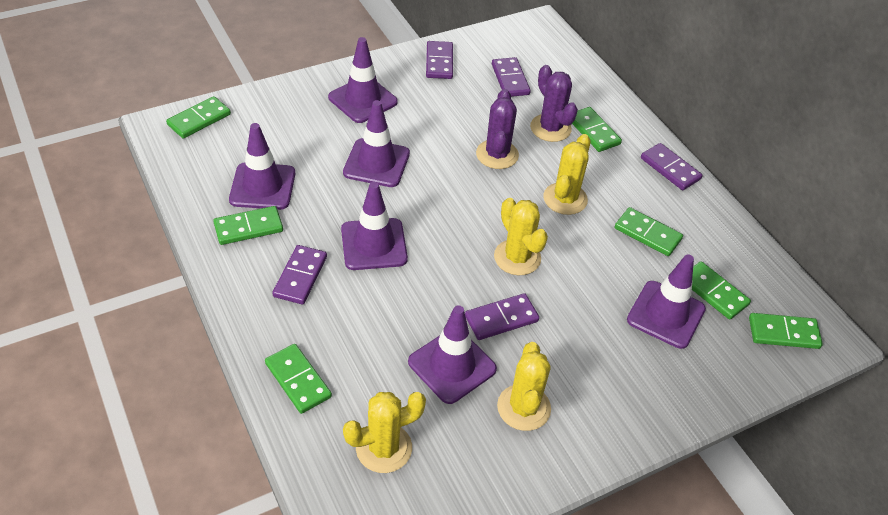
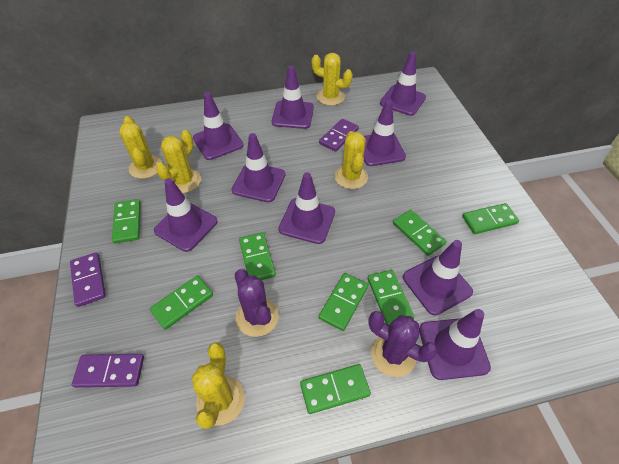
green domino: [166,96,231,138] [213,206,283,245] [265,344,332,414] [572,107,622,152] [615,207,683,256] [692,261,751,320] [749,313,823,349] = 7 -> [112,199,141,243] [150,276,213,330] [239,232,276,280] [300,364,371,414] [319,273,368,331] [367,270,414,326] [393,210,446,256] [462,203,519,234] = 8
purple domino: [273,245,327,304] [426,41,453,79] [465,293,539,340] [492,57,531,97] [641,143,702,190] = 5 -> [70,252,106,307] [72,354,144,388] [319,119,359,152] = 3
purple traffic cone: [229,123,295,210] [328,37,398,123] [341,182,408,270] [343,100,410,187] [408,305,497,404] [627,254,706,349] = 6 -> [154,178,218,252] [193,92,243,160] [232,133,285,202] [272,66,314,129] [278,173,335,244] [364,100,406,166] [380,51,426,116] [403,240,473,315] [419,309,491,380] = 9
yellow cactus: [343,392,426,473] [494,198,548,275] [497,342,551,431] [543,134,591,215] = 4 -> [119,116,162,179] [156,130,201,193] [192,342,245,429] [312,53,353,106] [335,131,368,189] = 5

